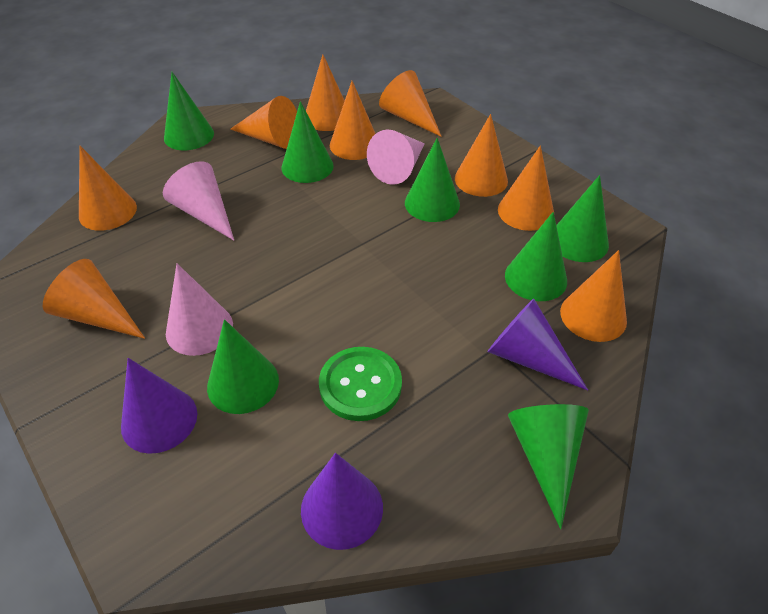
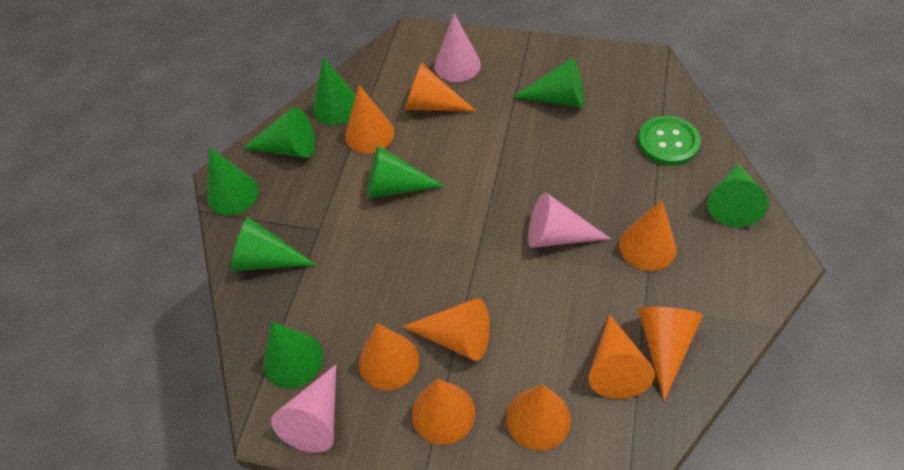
green cone: [164,72,214,150] [207,319,279,414] [281,101,334,183] [405,138,460,222] [505,212,567,301] [508,404,589,529] [556,175,609,262] = 7 -> [207,147,259,215] [231,217,316,271] [242,107,315,158] [263,322,323,388] [313,57,356,125] [367,146,445,198] [511,58,584,107] [707,164,769,228] = 8
purple cone: [121,358,197,454] [301,453,383,550] [487,298,588,390] = 3 -> none = 0

